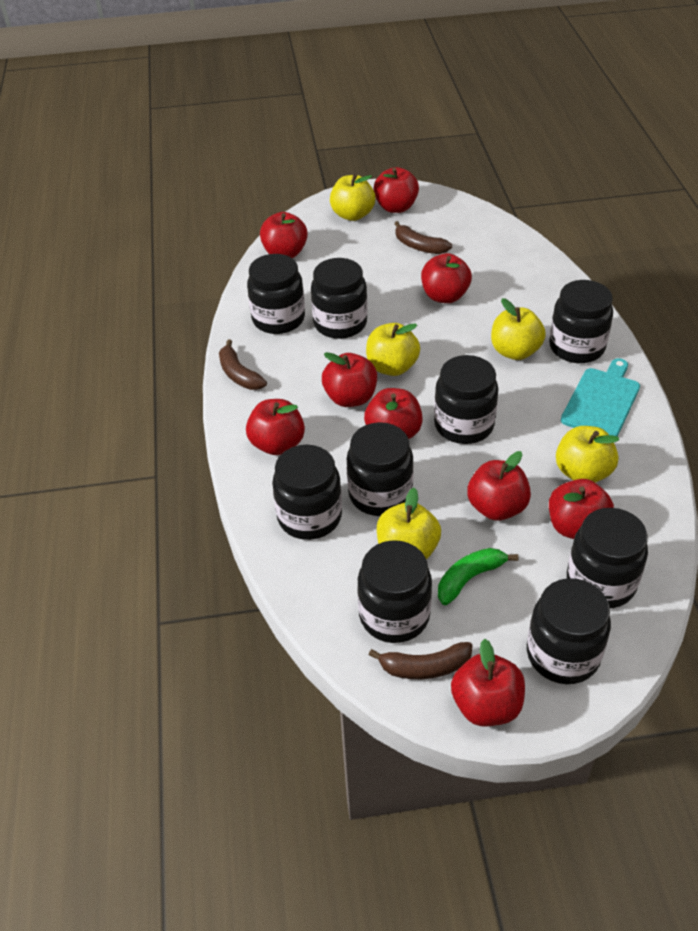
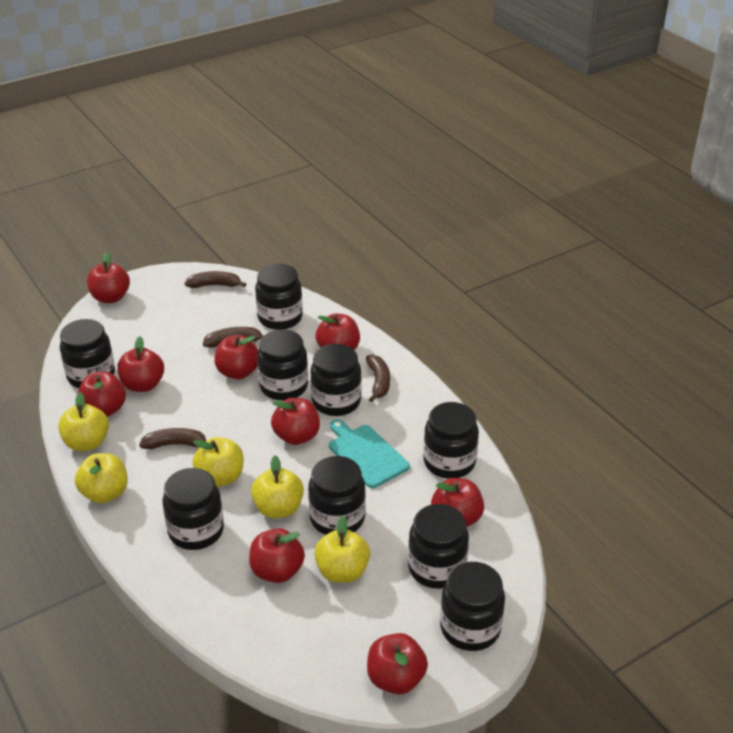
brown banana: [219,340,267,390] [369,642,473,679] [394,221,452,254] = 3 -> [139,428,206,449] [184,271,246,288] [203,327,264,348] [366,354,390,402] = 4
green banana: [438,548,518,605] = 1 -> none = 0

